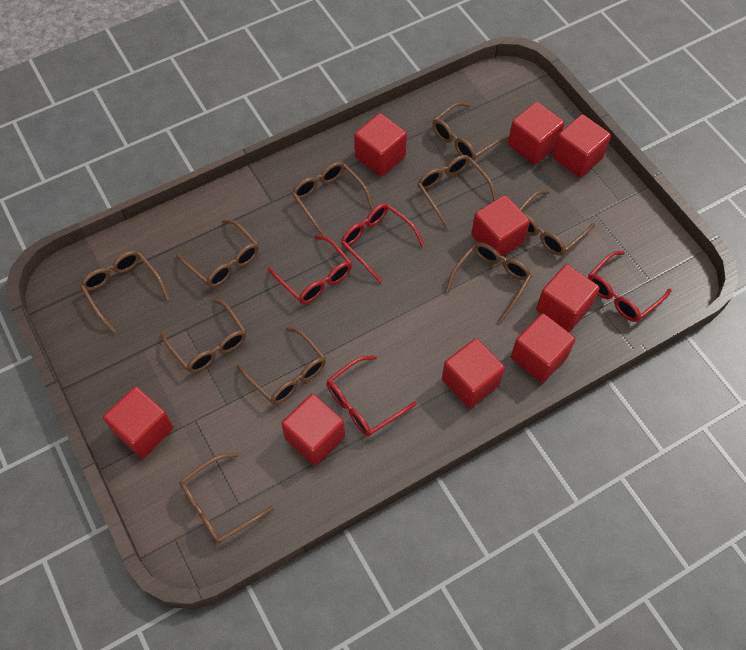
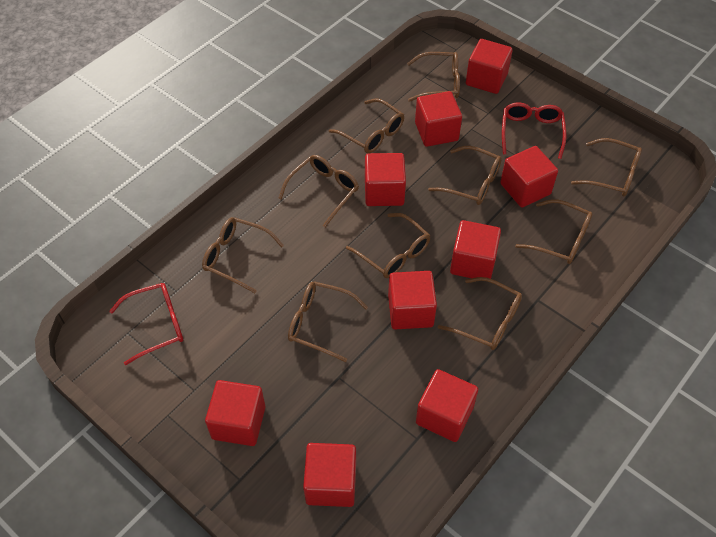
red glasses: [268,235,352,304] [327,356,417,436] [341,203,425,283] [588,251,671,322] = 4 -> [109,283,183,365] [502,103,566,159] = 2

